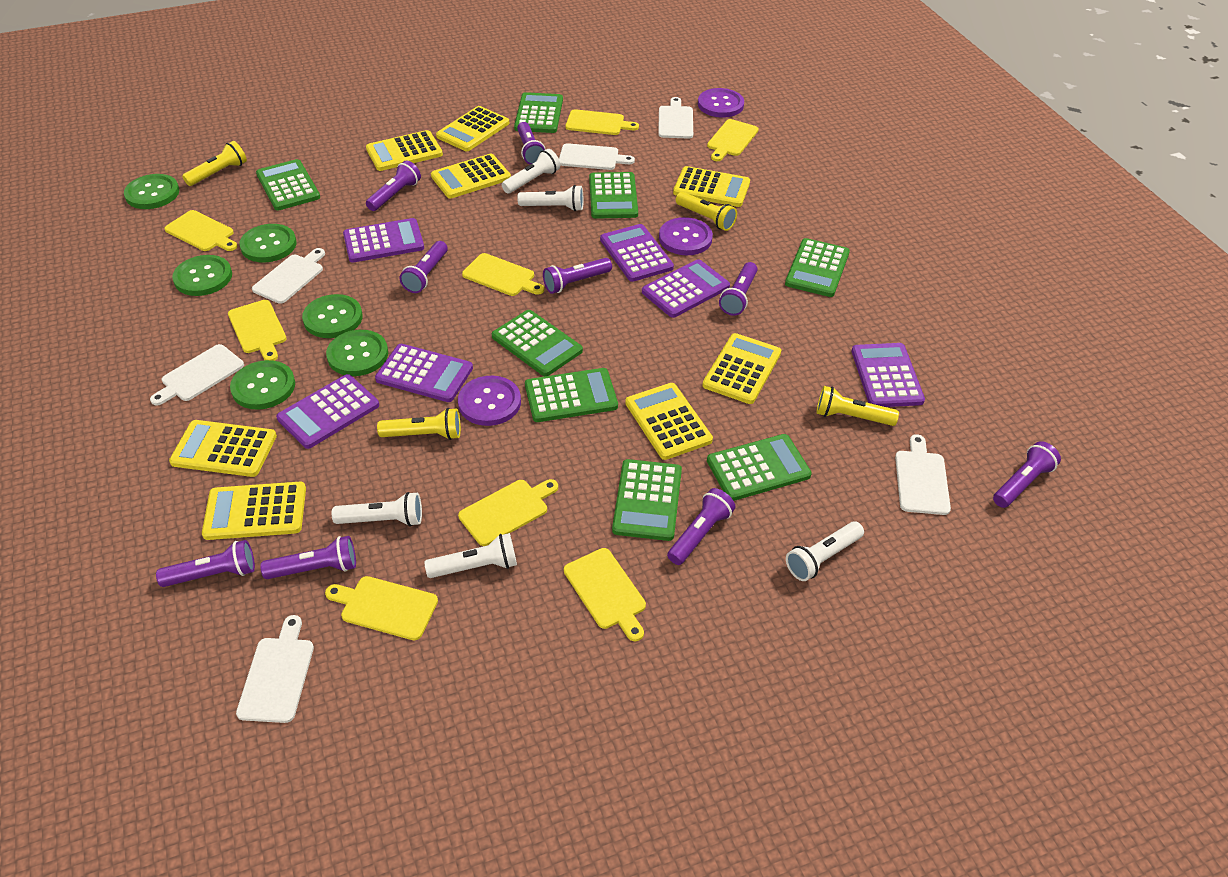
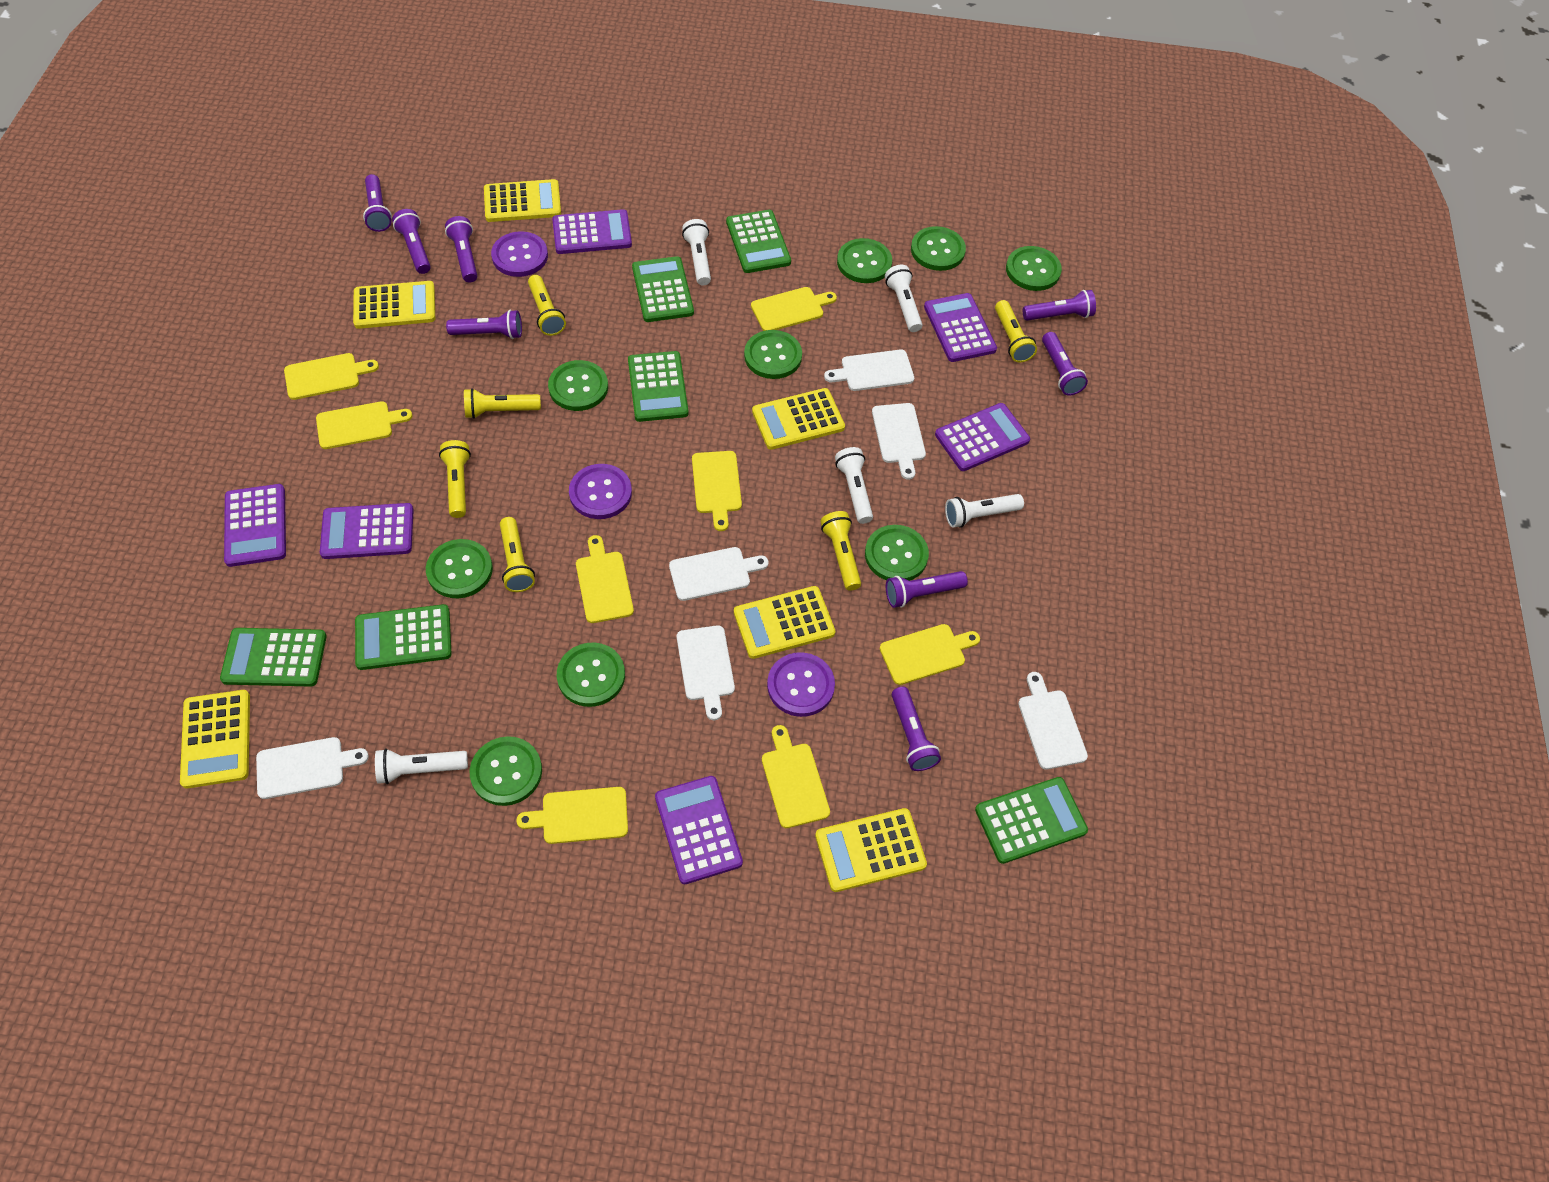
green button: [124,174,179,209] [172,255,232,296] [230,360,295,410] [240,224,296,262] [302,294,363,338] [326,330,388,376] = 6 -> [426,539,493,598] [470,736,542,806] [548,360,608,411] [557,643,625,707] [744,330,802,379] [837,238,892,283] [865,525,929,581] [911,226,966,271] [1006,246,1062,291] = 9
green calculator: [256,159,320,211] [492,310,583,376] [514,92,563,133] [525,368,618,422] [589,172,638,219] [612,459,682,541] [707,434,812,501] [785,238,850,297] = 8 -> [220,628,327,687] [355,604,451,670] [628,351,689,422] [632,256,694,322] [726,210,791,273] [975,777,1088,864] = 6
purple flashlight: [156,540,255,587] [260,536,356,579] [366,160,421,211] [400,241,448,293] [517,122,546,165] [543,258,612,294] [667,488,735,565] [719,262,758,316] [993,441,1061,508] = 9 -> [363,174,392,232] [392,209,431,274] [445,216,477,282] [446,310,522,339] [886,571,968,608] [892,687,941,771] [1023,290,1096,321] [1042,332,1088,396] = 8
yellow calculator: [169,420,277,477] [202,482,306,540] [366,130,443,171] [431,154,511,199] [436,106,509,151] [625,383,713,460] [673,166,750,207] [702,333,781,404] = 8 -> [180,690,250,789] [353,281,435,329] [484,179,561,222] [734,586,835,659] [752,388,845,450] [815,808,927,892] = 6
yellow flashlight: [182,141,247,186] [377,408,461,440] [676,192,737,231] [816,386,899,426] = 4 -> [439,440,471,518] [464,388,541,419] [500,517,535,592] [528,275,566,336] [820,511,861,591] [995,300,1037,363] = 6

